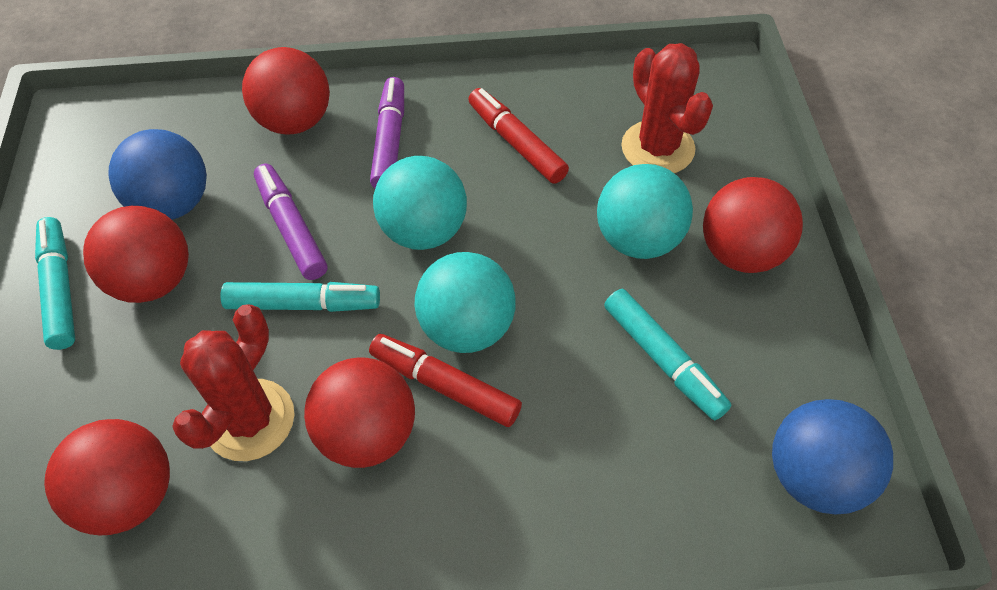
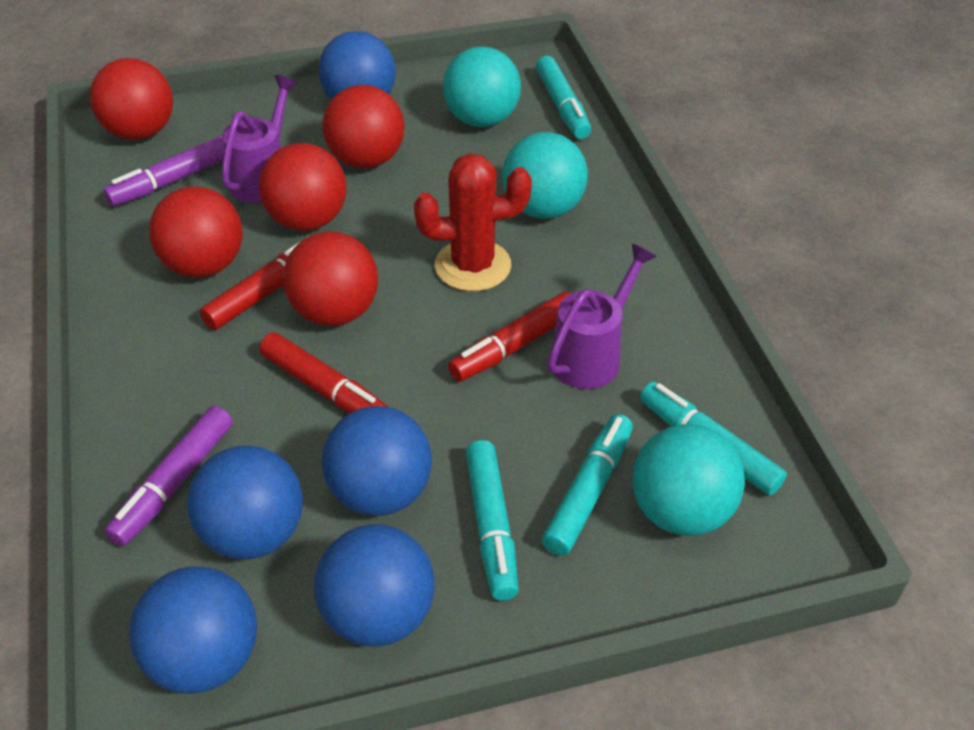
blue ball: [108,129,207,220] [772,399,893,515] = 2 -> [129,566,257,694] [187,446,303,560] [314,524,435,647] [318,31,396,100] [322,406,432,516] = 5
purple watering can: none = 0 -> [222,75,298,203] [547,244,656,389] = 2
red cactus: [172,304,295,461] [621,43,713,173] = 2 -> [414,153,532,291] = 1
red marker: [369,334,522,427] [468,88,569,184] = 2 -> [200,236,309,330] [260,332,388,413] [448,292,571,382] = 3
turquoise marker: [35,217,75,350] [220,282,380,312] [604,289,731,420] = 3 -> [466,440,519,601] [536,56,591,139] [542,414,633,556] [640,382,787,496] = 4

